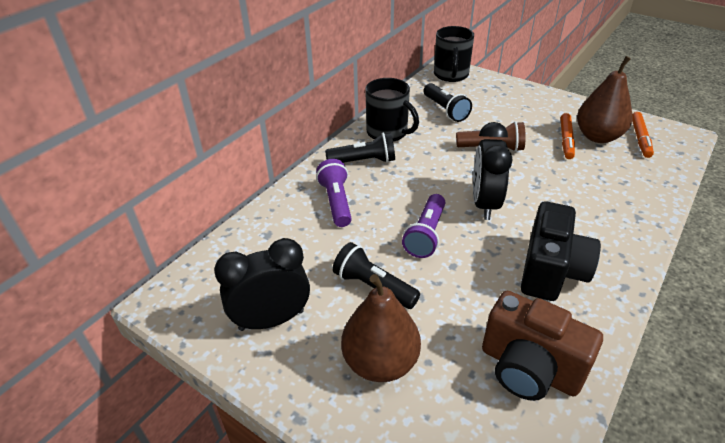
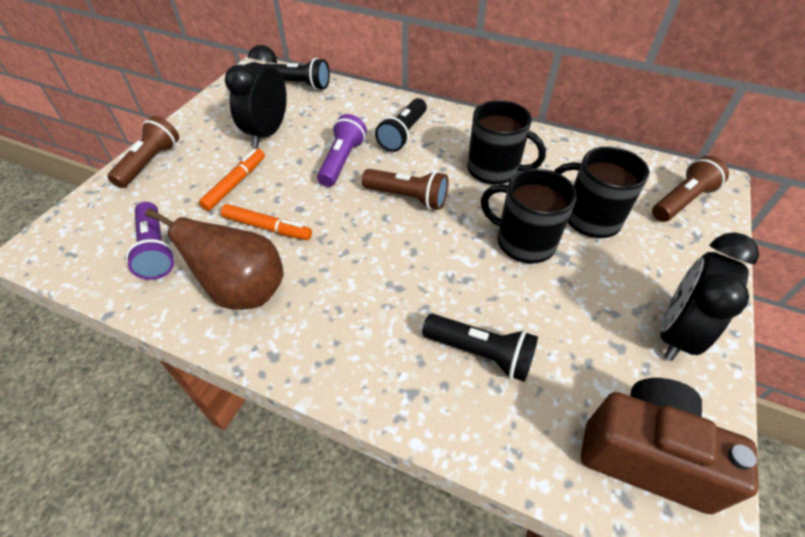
black camera: [521,201,601,301] = 1 -> none = 0
black mug: [365,78,419,142] [434,26,474,82] = 2 -> [467,100,546,185] [481,168,577,264] [554,147,650,238] = 3
brown flashlight: [456,122,526,152] = 1 -> [107,116,179,188] [362,169,448,210] [652,156,729,222] = 3
brown pear: [341,274,421,382] [577,56,632,143] = 2 -> [145,208,284,310] = 1

